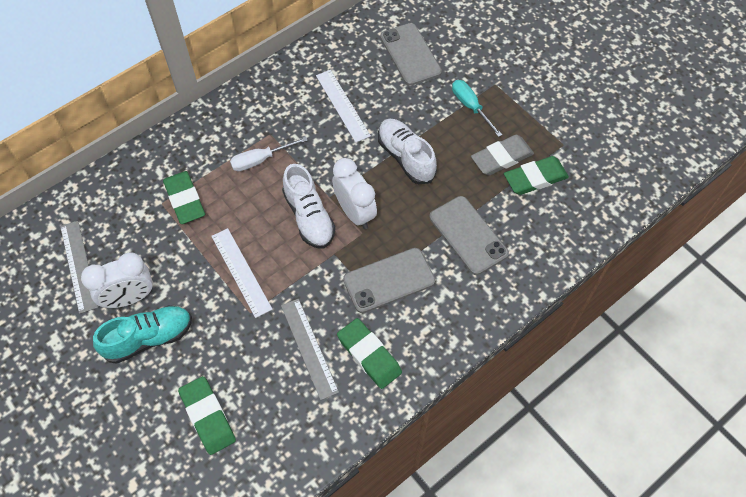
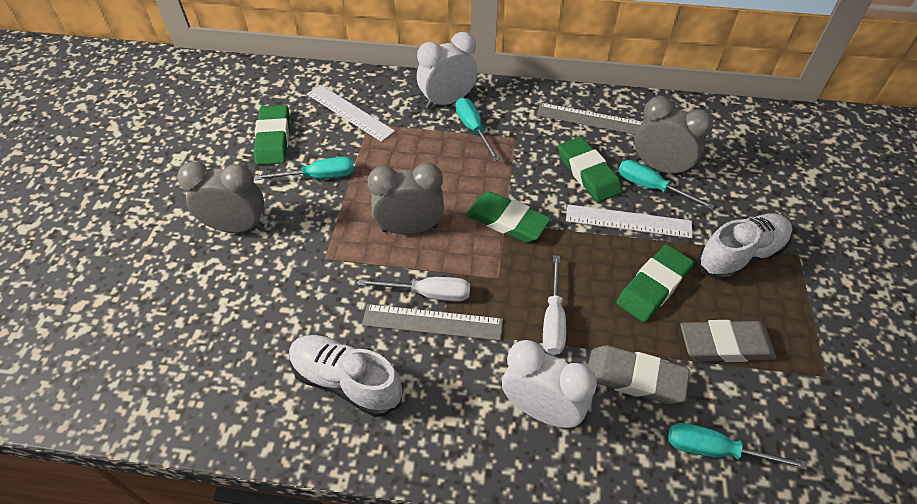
grey clock: none = 0 -> [178,161,264,233] [367,163,444,234] [634,96,713,177] = 3
grey eraser: [471,135,534,176] = 1 -> [588,345,690,404] [680,320,776,362] = 2
grey phone: [343,248,435,313] [380,23,442,86] [429,196,509,275] = 3 -> none = 0
turquoise screwdriver: [452,80,502,137] = 1 -> [255,157,354,180] [455,97,500,161] [618,160,715,210] [668,423,807,470] = 4
turquoise shoe: [93,305,192,364] = 1 -> none = 0
white screwdriver: [230,137,308,171] = 1 -> [358,277,470,302] [543,255,566,355] = 2

